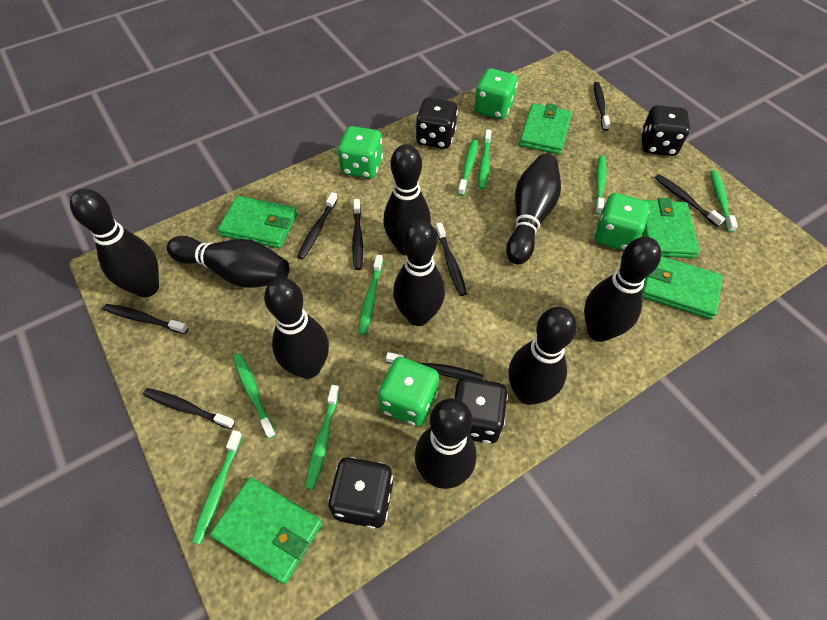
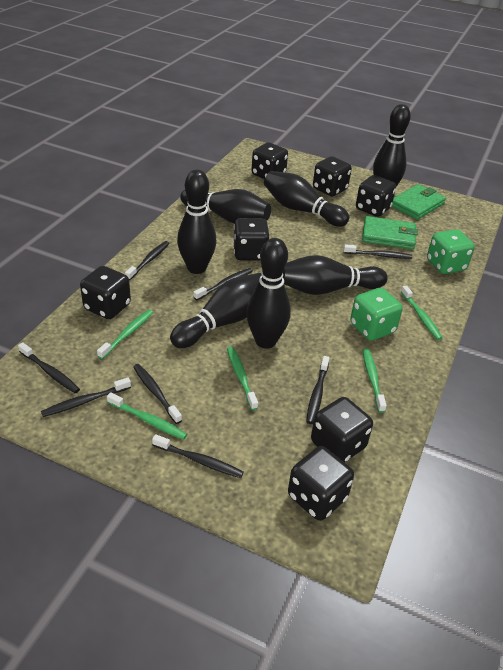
black bowling pin: [70,189,159,297] [167,236,289,288] [264,277,329,379] [383,144,431,255] [393,219,445,326] [415,398,476,489] [506,154,561,264] [508,307,577,405] [584,237,661,342] = 9 -> [170,273,262,348] [177,169,216,274] [180,189,271,223] [246,238,291,349] [264,171,349,227] [283,255,388,295] [373,104,411,187] = 7
black dice: [328,457,393,529] [416,98,458,149] [454,377,508,444] [641,105,690,156] = 4 -> [80,266,131,319] [233,218,269,261] [251,142,288,179] [288,446,354,521] [311,397,373,462] [313,156,352,196] [356,175,396,217] = 7
green dice: [338,126,383,179] [378,357,439,426] [474,68,518,119] [594,193,649,251] = 4 -> [350,288,403,341] [427,229,475,274] = 2
green toothbrush: [192,430,243,544] [233,353,276,439] [305,385,340,490] [358,255,383,335] [458,140,478,196] [478,130,491,190] [595,156,606,215] [710,170,738,232] = 8 -> [97,310,153,359] [107,392,187,440] [227,347,258,410] [363,348,387,413] [401,285,442,340] = 5
green wallet: [210,477,322,584] [218,196,297,248] [519,103,572,155] [642,198,700,258] [642,256,723,319] = 5 -> [362,216,418,250] [391,184,446,220] = 2

